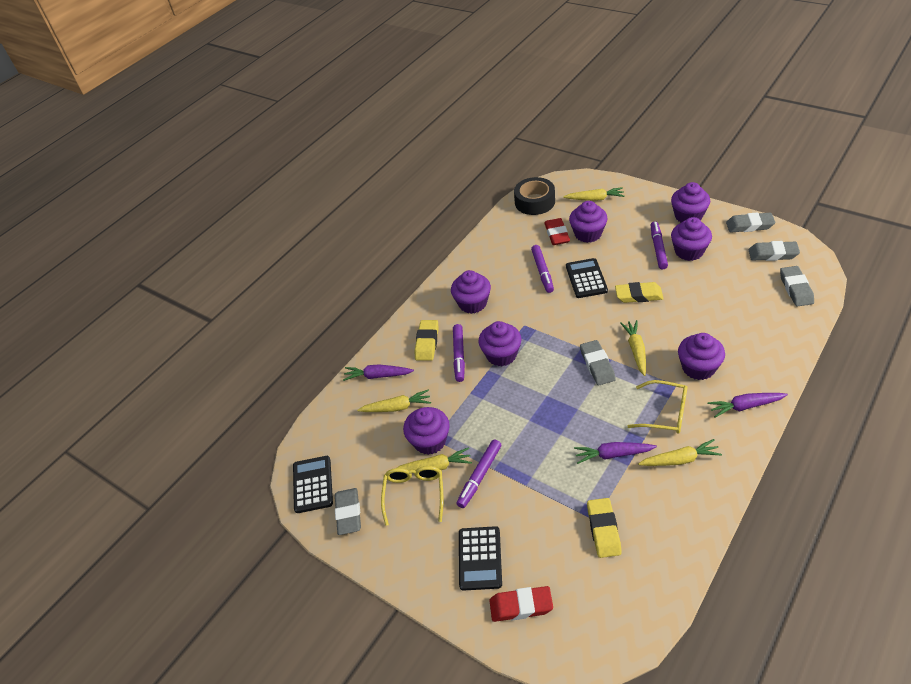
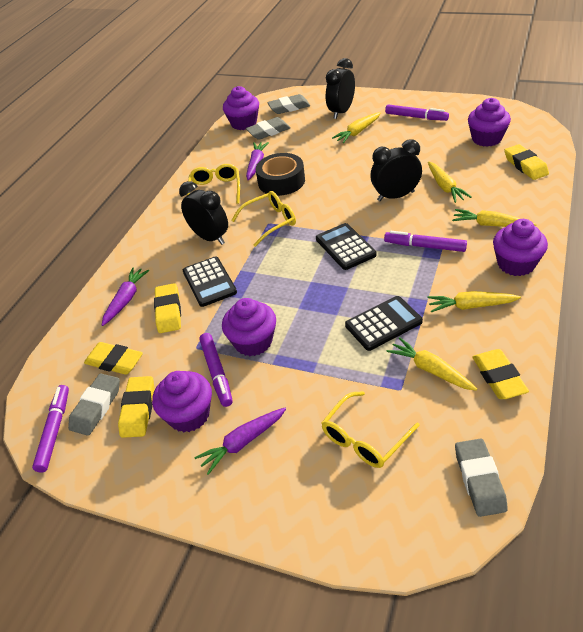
black clock: none = 0 -> [179,181,228,245] [326,58,355,119] [370,139,422,201] = 3
grey eraser: [335,488,361,535] [580,340,616,385] [726,212,775,232] [749,241,800,261] [780,266,814,306] = 5 -> [68,374,120,436] [246,117,291,140] [267,94,310,114] [455,438,508,517] = 4
purple cupcake: [403,407,450,455] [451,270,491,314] [478,321,522,366] [569,201,608,243] [671,182,710,223] [671,217,712,261] [678,333,725,380] = 7 -> [152,371,212,432] [222,298,276,356] [223,86,259,130] [468,98,511,147] [493,219,548,276] = 5
red eraser: [489,586,553,622] [544,218,570,245] = 2 -> none = 0
yellow eraser: [415,320,438,361] [587,498,622,558] [615,282,664,303] = 3 -> [84,342,143,375] [118,376,154,438] [154,283,181,333] [473,349,529,399] [504,144,549,180] = 5
yellow glasses: [381,466,444,526] [627,380,687,434] = 2 -> [187,164,240,204] [231,191,296,247] [321,391,420,468] = 3

